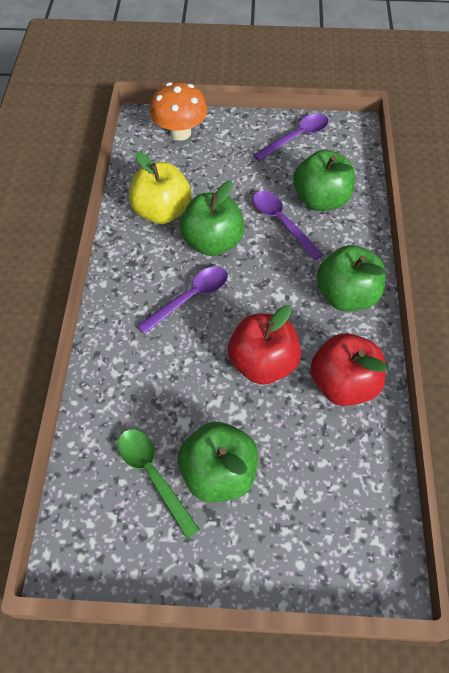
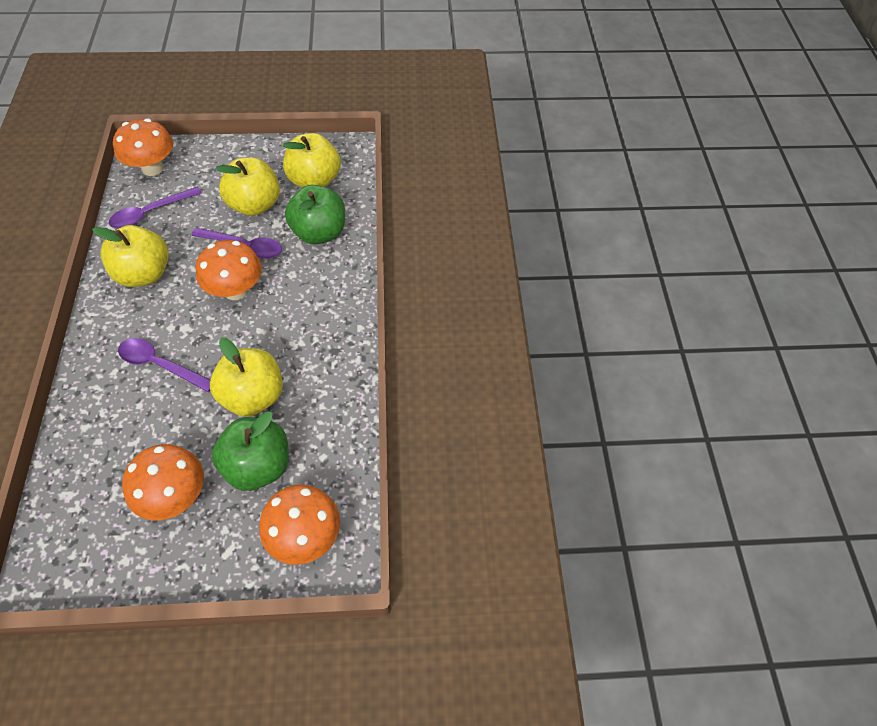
green apple: [178,422,258,502] [180,181,245,256] [293,150,355,211] [317,245,386,311] = 4 -> [212,411,289,491] [285,185,345,244] = 2
green spoon: [118,429,200,538] = 1 -> none = 0
orange mushroom: [150,82,207,141] = 1 -> [113,118,173,176] [122,444,204,520] [196,240,262,300] [259,485,340,565] = 4
red apple: [228,305,301,385] [310,333,387,406] = 2 -> none = 0
yellow apple: [129,151,191,224] = 1 -> [92,225,169,287] [210,338,283,417] [215,157,280,216] [283,133,341,188] = 4

